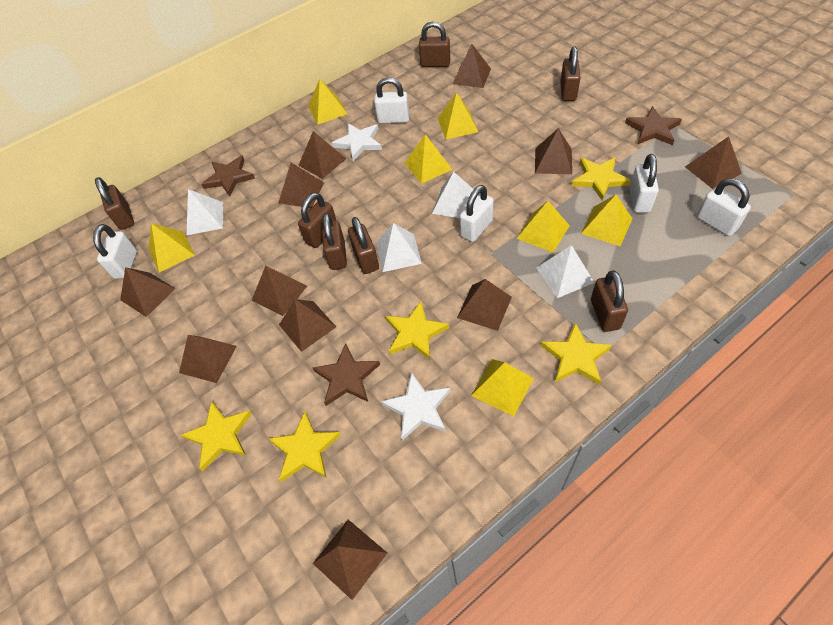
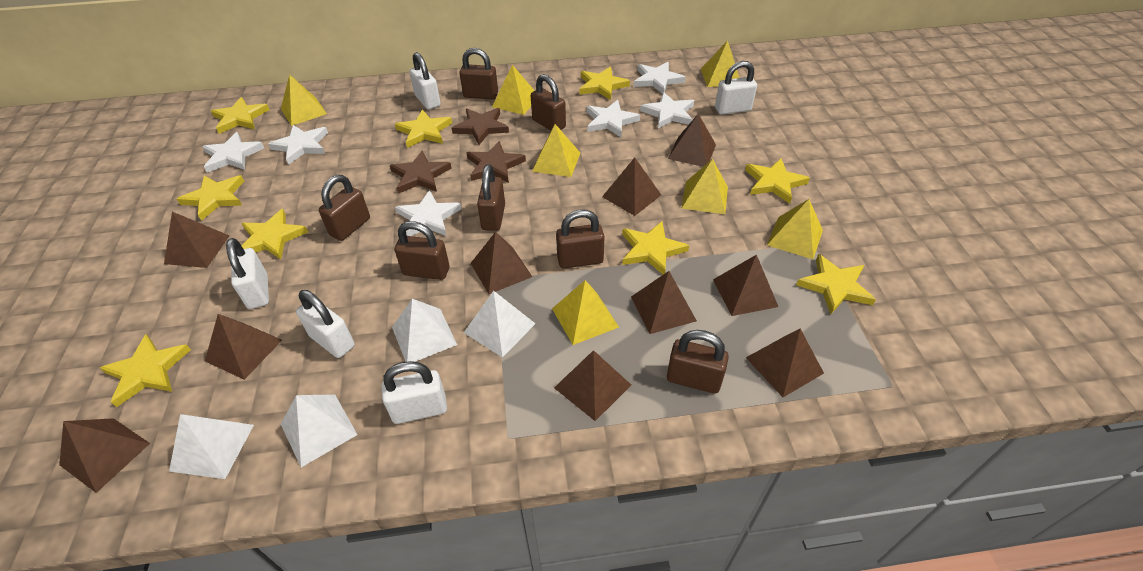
brown pyramid: [120,267,176,317] [179,335,237,383] [251,266,307,316] [278,163,324,208] [279,299,336,352] [298,131,346,179] [313,519,387,600] [453,44,491,88] [457,279,512,331] [535,128,572,174] [685,136,742,189] = 11 -> [59,418,150,493] [164,212,229,268] [205,314,282,380] [470,232,532,294] [554,350,631,421] [602,157,661,216] [631,271,697,334] [668,114,716,167] [713,255,778,316] [746,329,824,397] = 10
white star: [332,123,382,161] [381,372,451,440] = 2 -> [202,132,264,173] [268,125,328,165] [395,190,461,236] [586,100,640,137] [634,62,686,94] [640,92,694,128] = 6
yellow star: [181,401,252,471] [268,411,341,482] [385,301,449,359] [541,322,612,385] [571,157,631,200] = 5 -> [100,335,191,407] [177,175,244,221] [211,97,270,134] [241,209,308,259] [395,109,452,148] [580,67,630,100] [622,222,689,274] [745,158,810,204] [796,254,876,314] = 9

